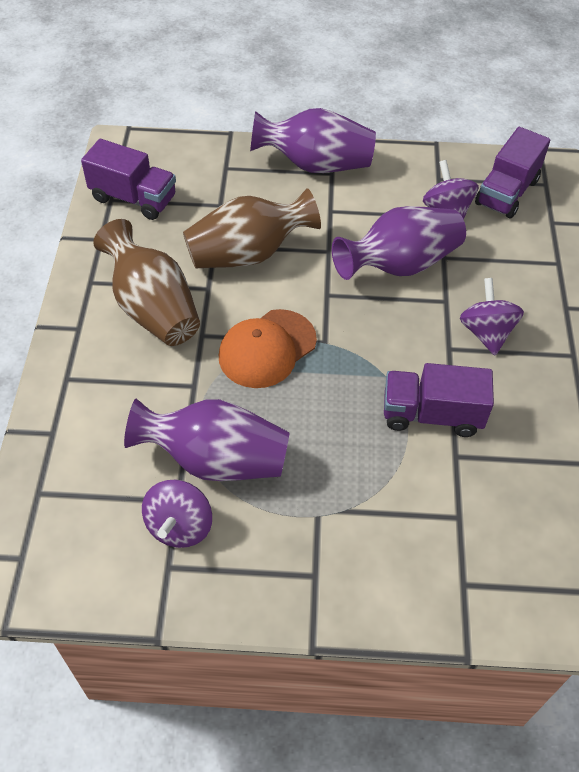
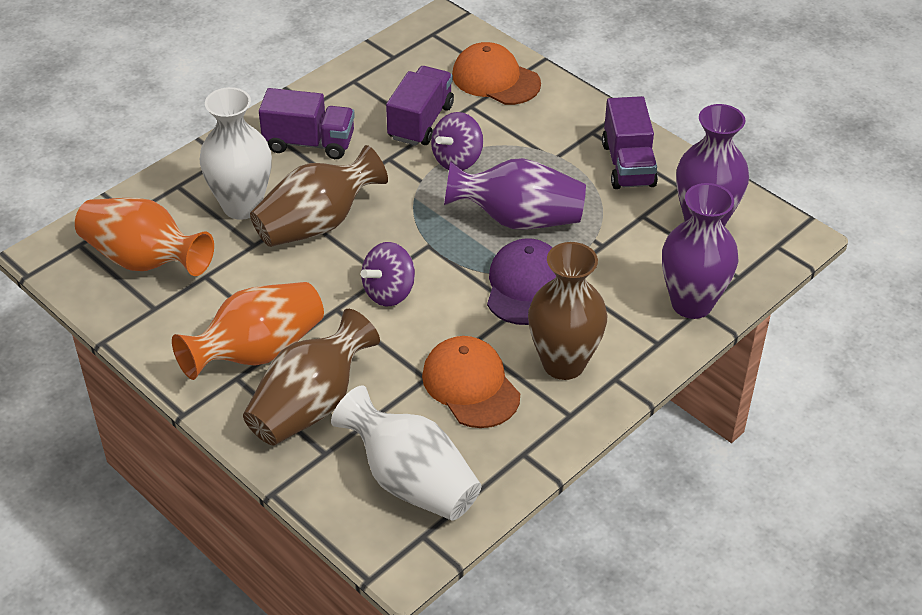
brown vase: [93,219,200,346] [183,188,321,268] = 2 -> [243,309,380,445] [250,145,388,247] [528,242,607,380] = 3
orange cap: [219,309,317,388] = 1 -> [422,336,520,428] [452,42,541,105] = 2
orange vase: none = 0 -> [75,198,214,276] [172,282,324,380] = 2
purple cap: none = 0 -> [487,238,556,325] = 1
purple spinning top: [142,480,212,548] [423,160,479,219] [460,278,524,355] = 3 -> [361,242,415,306] [431,112,483,170] = 2
white vase: none = 0 -> [200,87,272,220] [331,385,481,521] = 2

